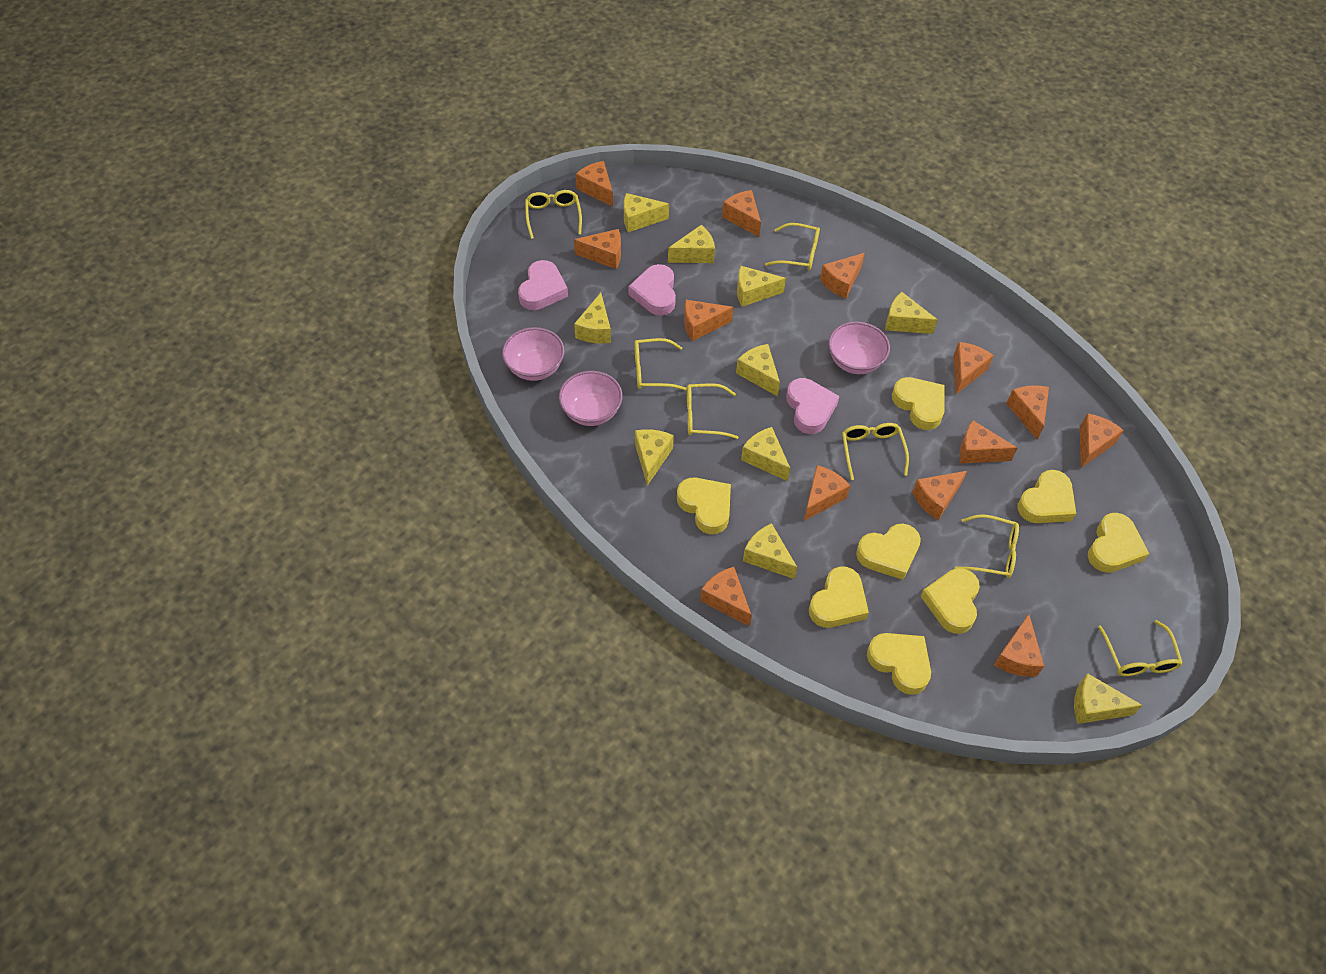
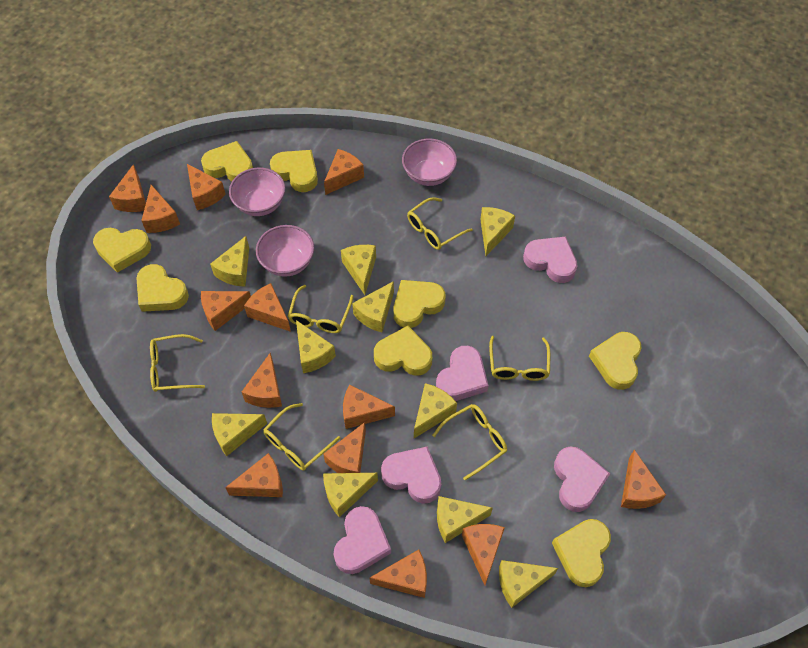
pink heart: [518,260,568,310] [629,264,676,316] [786,378,839,434] = 3 -> [333,506,391,574] [381,446,441,504] [436,346,489,401] [523,236,577,283] [554,447,610,512] = 5
yellow glasses: [525,190,582,239] [634,338,687,390] [687,383,739,439] [765,223,820,270] [842,423,909,480] [955,514,1019,578] [1098,620,1183,676] = 7 -> [150,334,205,392] [263,403,340,471] [288,285,354,333] [407,197,473,250] [432,404,507,480] [489,336,550,381] = 6

